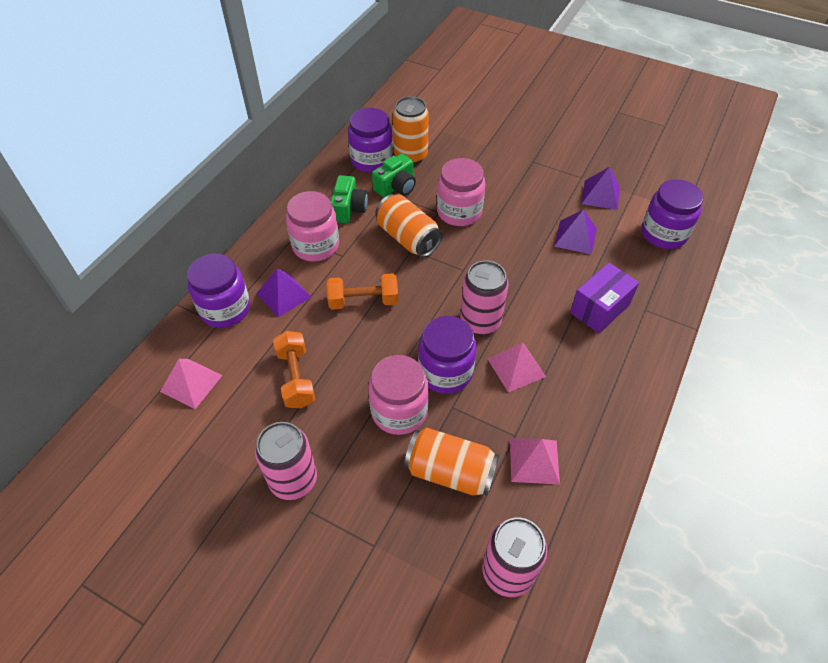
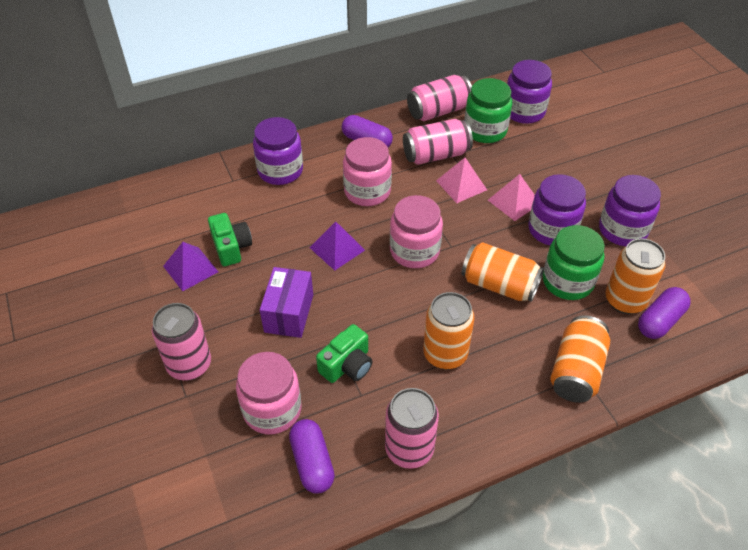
green jar: none = 0 -> [465,78,512,143] [543,225,605,300] = 2
orange can: [376,194,443,257] [393,96,429,165] [404,428,499,496] = 3 -> [423,292,475,370] [462,242,544,302] [550,315,610,403] [605,238,666,314] = 4
orange dumbbell: [273,331,315,408] [326,274,398,309] = 2 -> none = 0
pink can: [255,422,317,500] [460,261,508,335] [482,518,547,597] = 3 -> [152,303,211,381] [385,388,439,469] [403,119,473,165] [407,75,472,121] = 4
pink pyramid: [160,359,223,409] [488,343,546,392] [510,438,560,485] = 3 -> [436,158,487,203] [488,174,535,221] = 2
purple capsule: none = 0 -> [289,419,335,493] [342,115,393,147] [638,287,690,339] = 3
purple pyramid: [256,268,312,318] [554,209,597,254] [582,167,620,210] = 3 -> [163,242,218,291] [310,222,365,270] = 2

